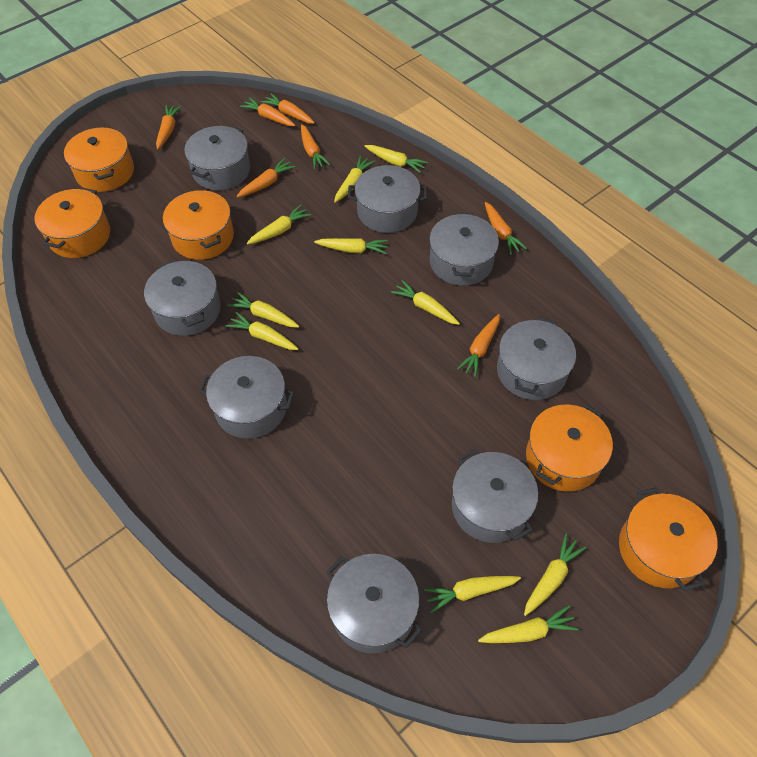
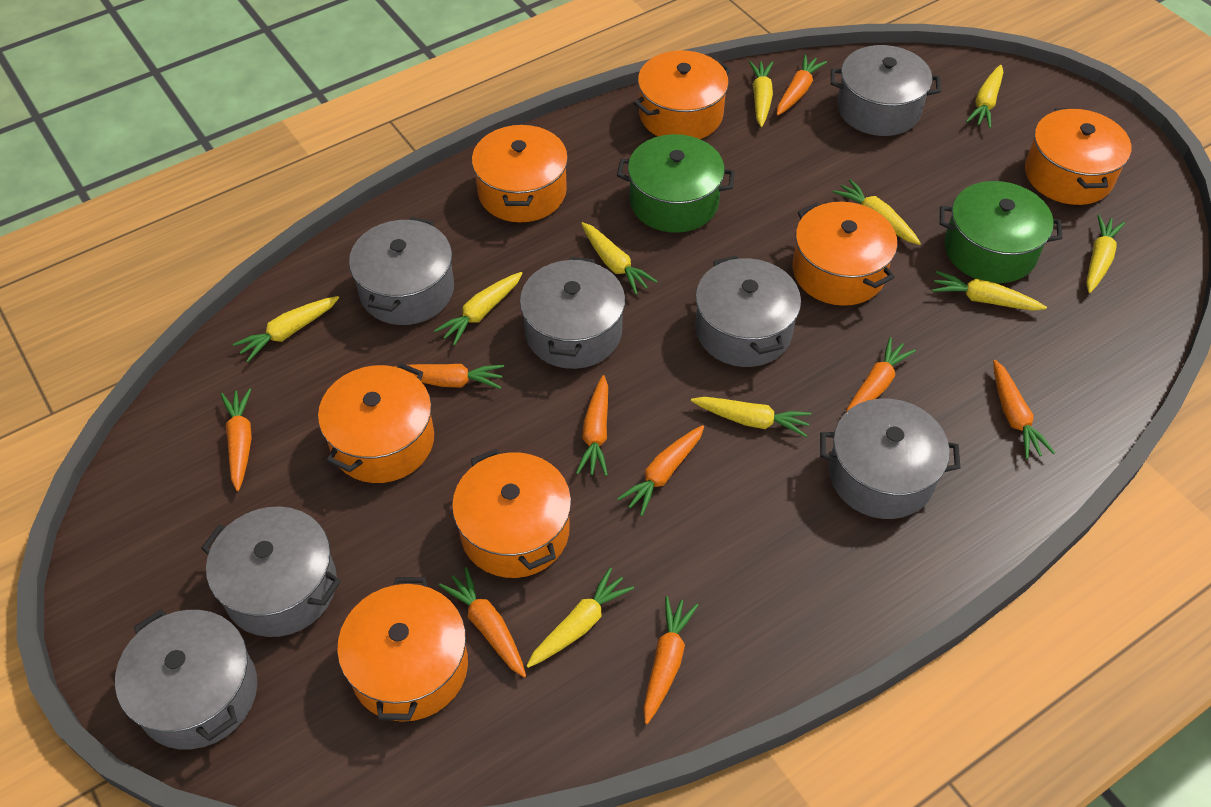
green pot: none = 0 -> [617,134,735,233] [940,181,1062,283] = 2
grey pot: [144,260,221,336] [184,126,250,190] [199,356,294,439] [326,554,422,654] [348,165,427,233] [429,213,499,286] [452,449,538,543] [497,317,576,400] = 8 -> [115,610,257,749] [201,507,341,637] [349,217,454,325] [520,257,625,369] [695,255,801,367] [820,398,960,519] [831,45,941,136] = 7
orange carrot: [156,105,182,149] [237,158,296,198] [240,97,295,126] [261,93,315,124] [301,124,330,170] [457,314,500,377] [485,202,527,255] = 7 -> [221,388,252,491] [394,364,504,389] [439,567,526,678] [576,375,608,476] [617,425,704,516] [644,596,698,724] [777,54,827,116] [846,337,916,412] [993,360,1055,459] = 9
orange pot: [35,188,110,258] [64,127,134,192] [163,190,234,260] [526,404,613,492] [619,487,718,591] = 5 -> [318,362,434,483] [337,577,468,722] [452,449,571,578] [472,124,568,222] [634,50,731,139] [792,202,897,306] [1025,108,1131,205] = 7

